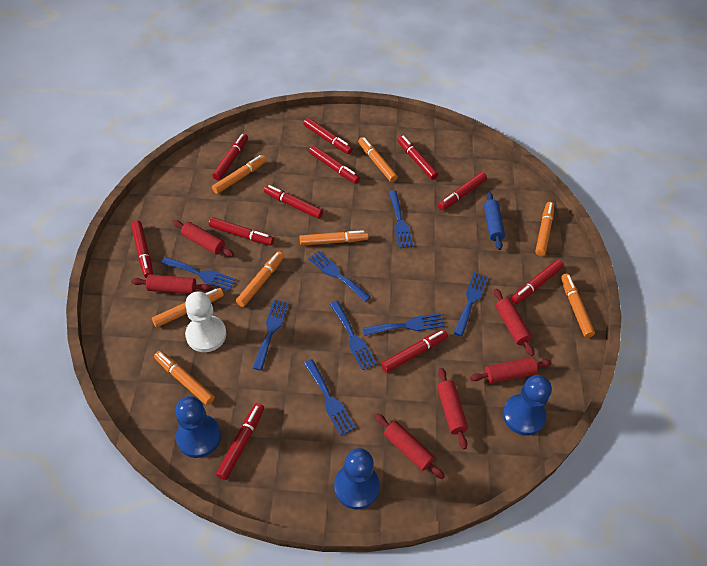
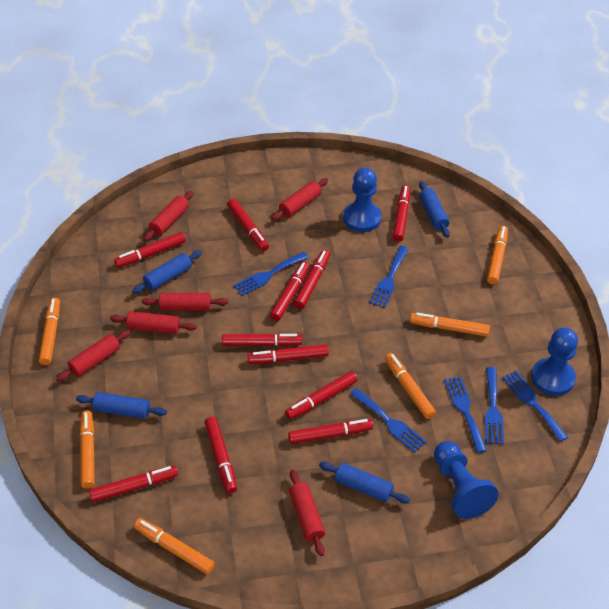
blue fork: [161,257,236,291] [253,299,289,371] [304,359,356,436] [308,251,371,302] [330,301,377,370] [363,313,445,336] [389,190,414,248] [454,272,488,336] = 8 -> [233,252,309,296] [350,388,427,453] [370,246,408,308] [444,376,487,453] [485,367,504,444] [502,370,568,442] = 6
blue rolling pin: [484,192,505,250] = 1 -> [76,392,167,419] [132,250,202,294] [319,462,410,504] [419,181,450,238] = 4
orange marker: [152,288,224,327] [154,351,215,405] [212,155,267,194] [236,251,284,307] [299,230,369,246] [358,137,398,182] [535,202,554,256] [561,273,595,338] = 8 -> [39,298,60,365] [80,410,95,489] [134,518,215,574] [385,353,436,419] [410,313,490,337] [487,226,508,284] = 6
white pawn: [185,291,226,352] = 1 -> none = 0

